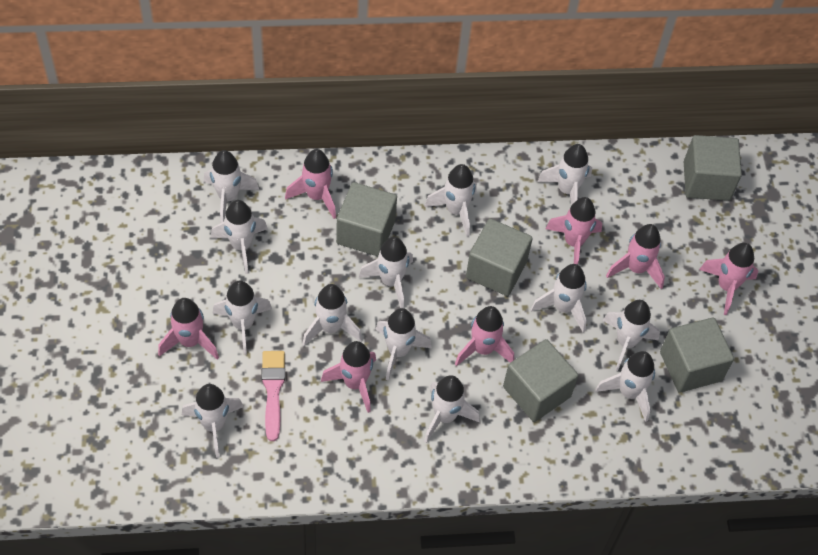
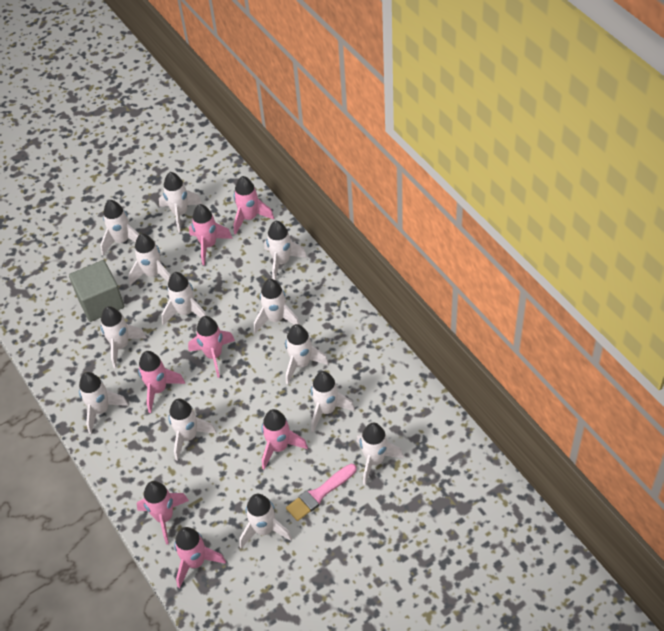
grey cube: [336,182,397,256] [466,219,533,296] [503,339,578,422] [660,317,734,393] [684,135,742,201] = 5 -> [69,260,124,322] = 1

